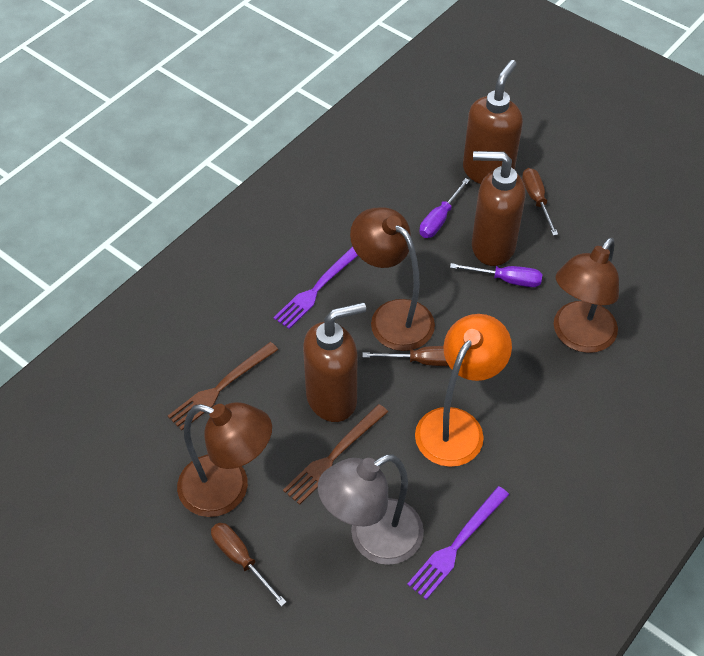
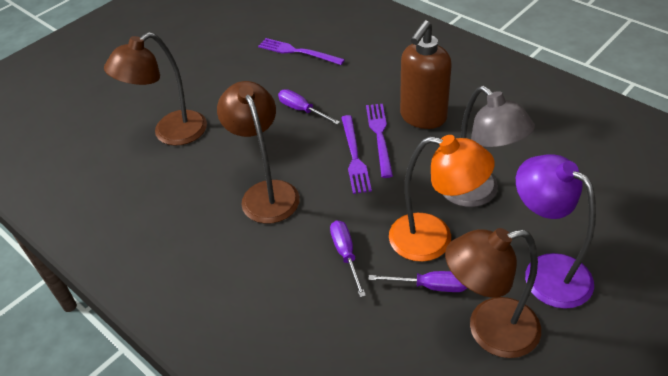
brown fork: [168,342,278,430] [283,404,388,505] = 2 -> none = 0
brown screwdriver: [211,523,286,607] [362,346,449,366] [522,168,558,236] = 3 -> none = 0
brown soap dispenser: [303,302,366,422] [463,60,523,184] [472,151,525,266] = 3 -> [400,20,451,129] = 1
purple fork: [273,246,358,329] [407,486,509,600] = 2 -> [258,38,345,65] [341,115,372,194] [366,104,393,178] = 3
purple lamp: none = 0 -> [516,154,596,309] = 1
purple screwdriver: [419,178,470,238] [450,263,542,287] = 2 -> [278,89,340,125] [330,220,366,297] [368,271,467,292] = 3

